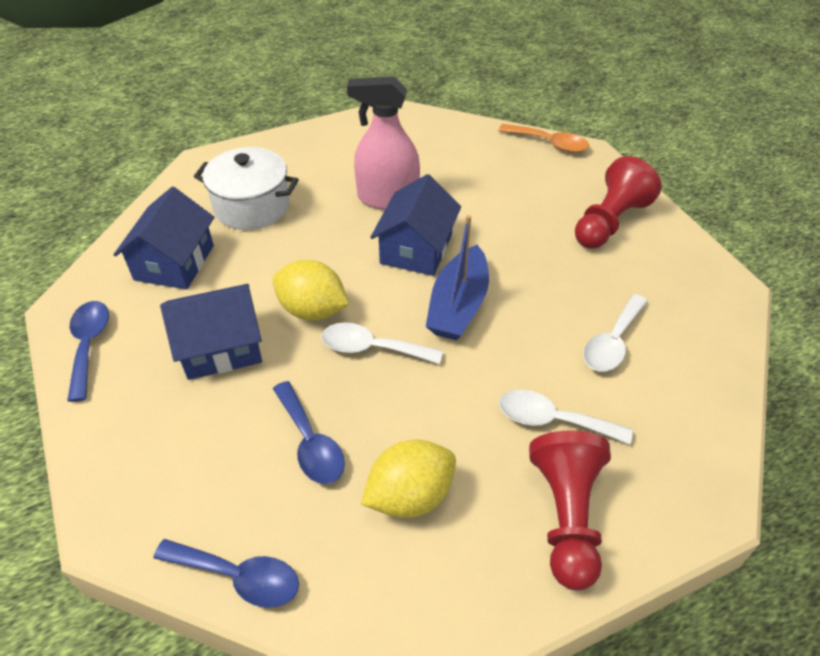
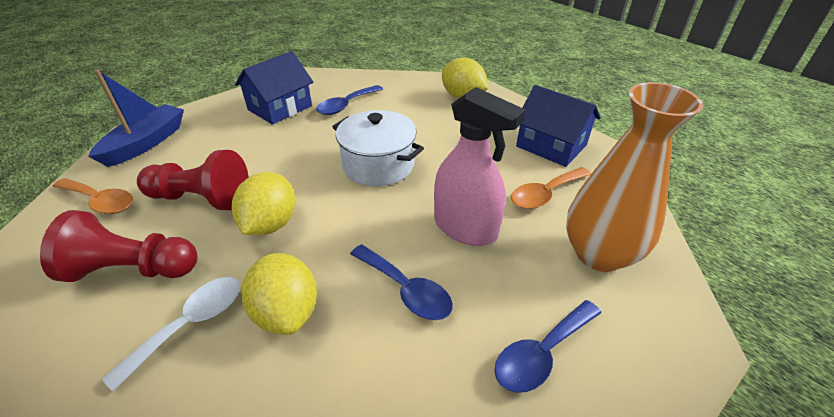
blue house: [114,187,214,289] [160,284,262,380] [370,174,461,276] = 3 -> [235,51,313,125] [516,85,601,167] = 2
orange spoon: [498,124,589,153] = 1 -> [52,178,133,214] [511,167,591,209] = 2
orange vase: none = 0 -> [566,82,703,272] = 1
white spoon: [321,322,443,364] [499,390,633,444] [583,294,648,372] = 3 -> [102,277,240,391] = 1
yellow lemon: [273,260,349,320] [361,440,456,518] = 2 -> [232,172,295,235] [241,253,317,335] [442,57,488,99] = 3

